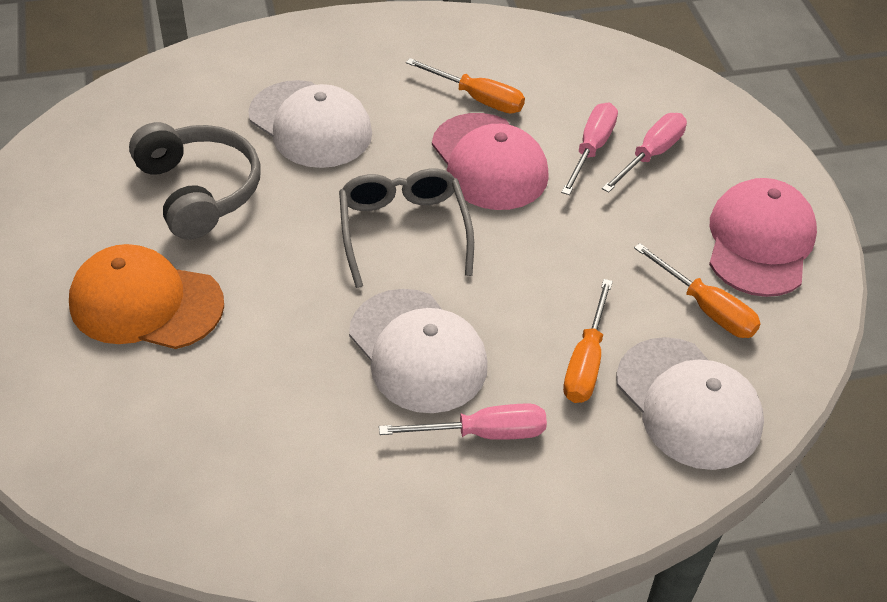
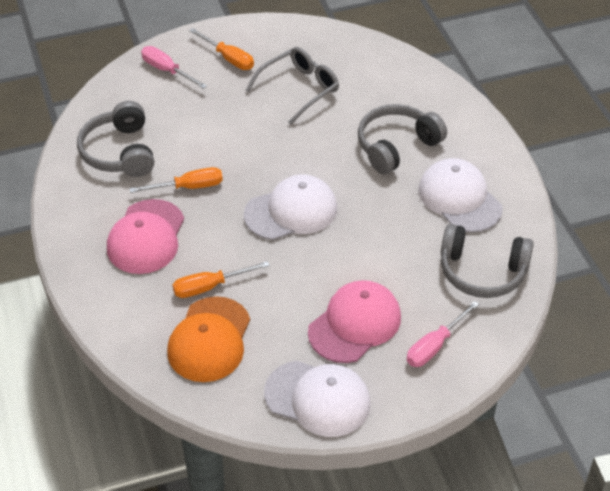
grey headphones: [129,122,260,240] = 1 -> [77,101,154,177] [358,104,447,174] [441,224,534,298] = 3
pink screwdriver: [379,404,547,440] [561,103,618,195] [602,113,687,193] = 3 -> [141,46,207,89] [407,301,479,367] = 2

